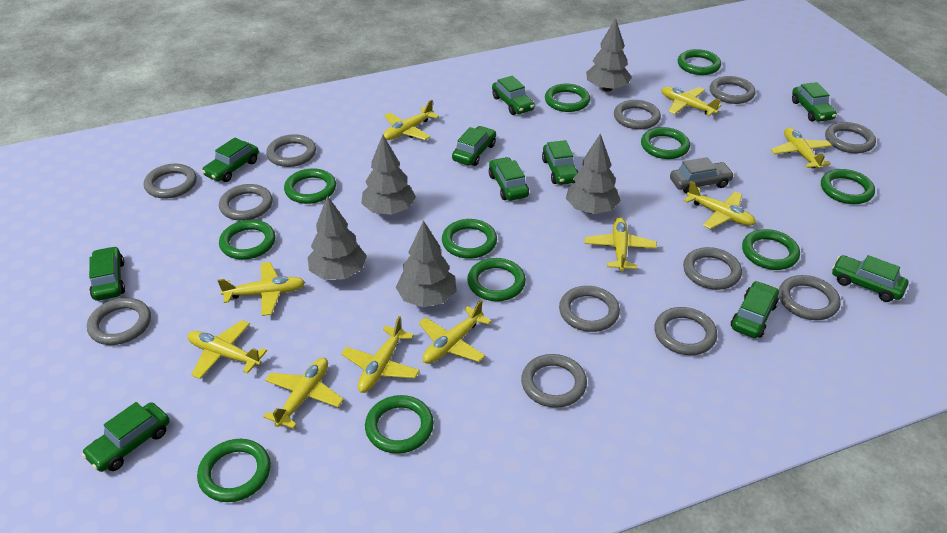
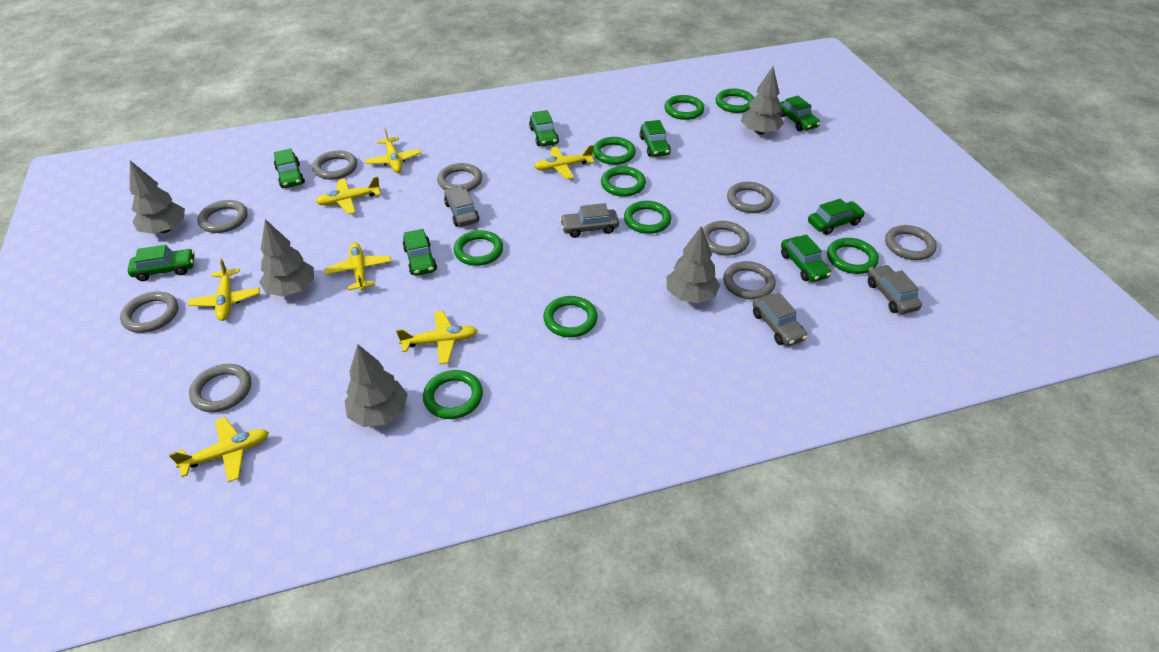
green car: [82,402,170,472] [89,246,125,301] [202,137,259,182] [452,126,496,166] [489,157,529,201] [492,76,535,115] [542,140,578,185] [731,281,779,338] [792,82,837,122] [832,255,908,302] = 10 -> [128,245,195,281] [274,149,305,188] [402,229,437,276] [529,110,559,146] [640,120,671,157] [778,96,820,131] [781,234,831,282] [808,199,865,235] = 8
green ring: [197,439,271,502] [219,220,275,260] [284,168,336,204] [365,395,434,454] [442,219,497,259] [467,258,526,301] [545,84,590,112] [641,127,690,159] [678,49,721,75] [742,229,800,270] [821,169,875,204] = 11 -> [423,370,483,419] [454,230,503,266] [543,296,598,337] [593,137,636,165] [601,166,646,197] [624,201,671,234] [664,95,705,120] [716,89,754,113] [827,238,879,274] = 9
grey car: [670,157,734,194] = 1 -> [444,186,479,227] [560,203,619,238] [753,293,808,346] [868,264,922,314] = 4
grey ring: [87,298,151,345] [144,164,197,199] [219,184,273,221] [266,134,316,167] [521,354,587,408] [559,286,620,332] [614,100,661,129] [654,307,717,355] [683,247,742,290] [710,76,756,104] [779,275,841,320] [825,122,876,154] = 12 -> [120,292,178,333] [189,364,251,412] [198,200,248,233] [312,151,357,180] [437,163,482,192] [703,221,750,256] [723,261,776,300] [727,182,774,213] [885,225,937,260] = 9
yellow plane: [187,320,267,379] [218,262,305,316] [263,358,344,429] [341,316,420,393] [383,100,439,140] [419,300,492,364] [585,217,657,271] [661,87,721,116] [684,181,756,229] [771,127,832,169] = 10 -> [169,417,269,482] [188,259,260,321] [316,177,381,214] [324,242,391,291] [365,128,421,173] [396,311,478,364] [534,145,595,179] = 7

